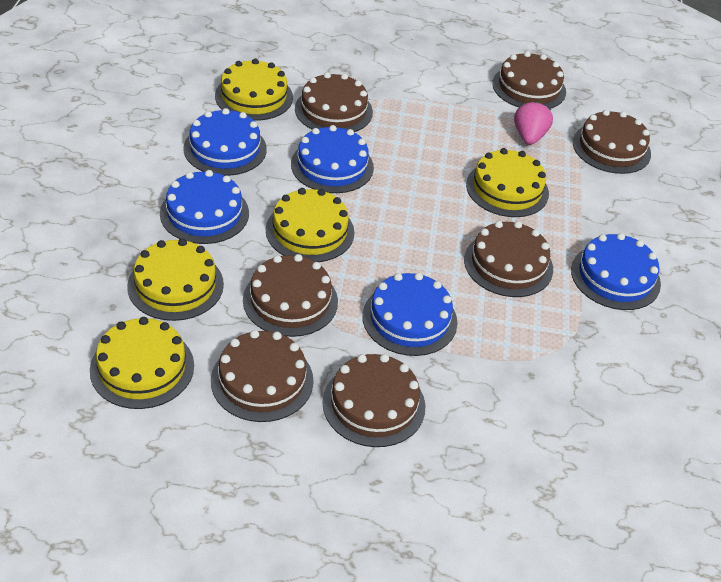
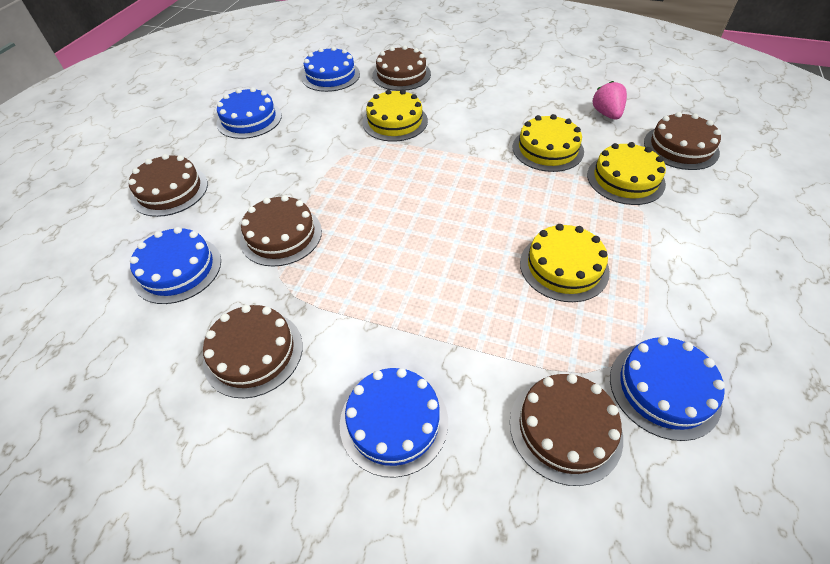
brown cake: [211,330,314,422] [243,254,338,337] [295,72,373,132] [322,354,425,447] [464,221,553,297] [492,51,566,109] [573,110,651,174] = 7 -> [128,154,208,217] [203,305,303,398] [240,195,322,266] [372,45,431,91] [510,374,623,486] [644,112,721,170] = 6
yellow cake: [90,317,194,409] [127,239,224,321] [215,59,293,121] [266,188,355,262] [466,148,549,217] = 5 -> [363,89,428,142] [513,114,584,172] [520,224,610,302] [587,142,666,205] = 4

